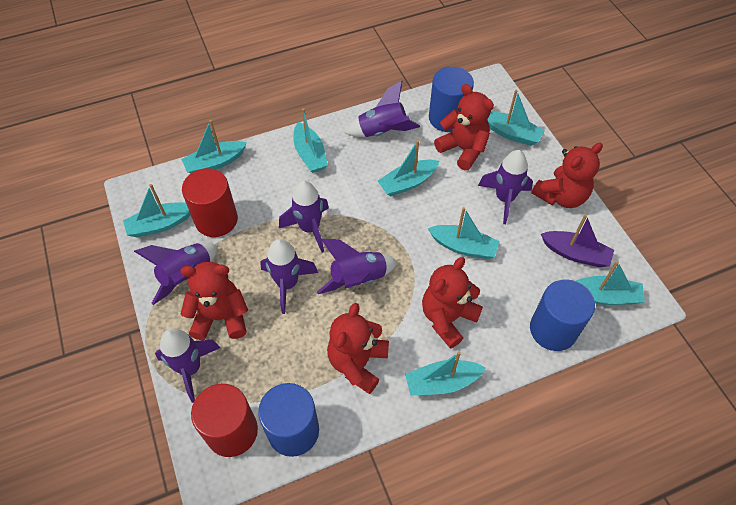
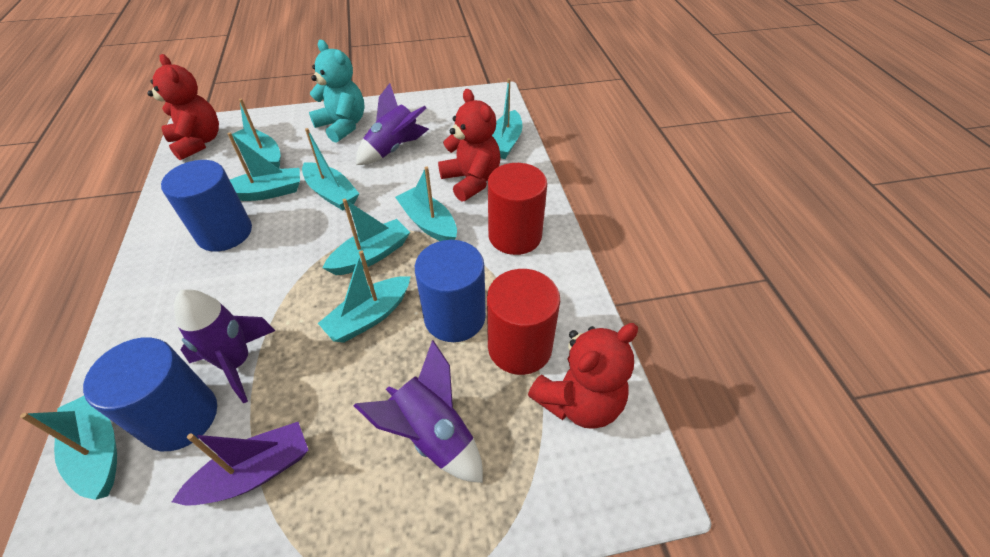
purple rocket: [134,243,218,305] [155,328,220,403] [260,239,318,314] [279,181,329,253] [317,239,397,294] [345,81,420,137] [478,150,533,224] = 7 -> [174,289,275,403] [354,340,483,483] [356,83,429,165] = 3
red teddy bear: [180,261,248,340] [327,303,389,394] [422,257,483,349] [434,84,494,170] [531,143,603,208] = 5 -> [147,54,219,160] [438,89,501,202] [528,323,638,429] = 3
turquoise teddy bear: none = 0 -> [309,40,365,143] = 1

